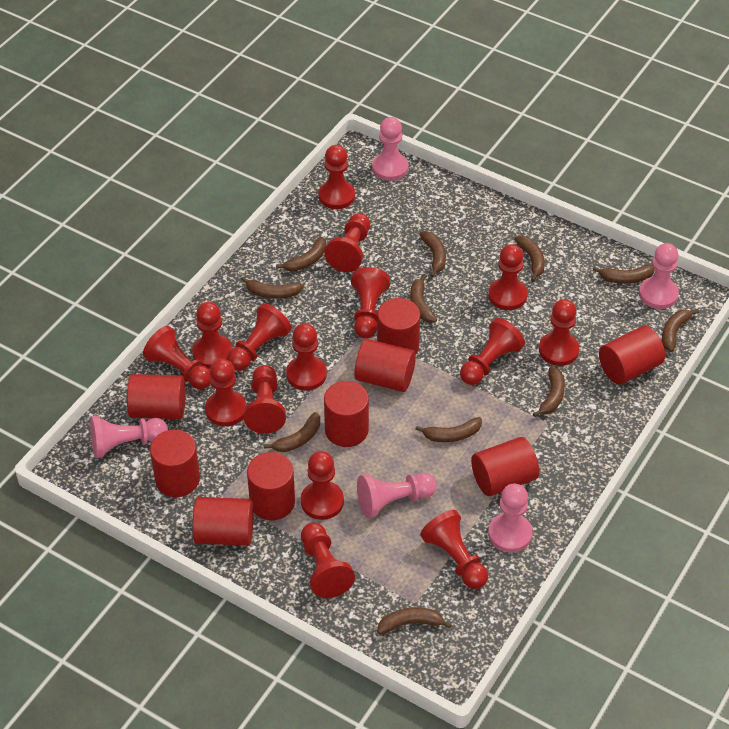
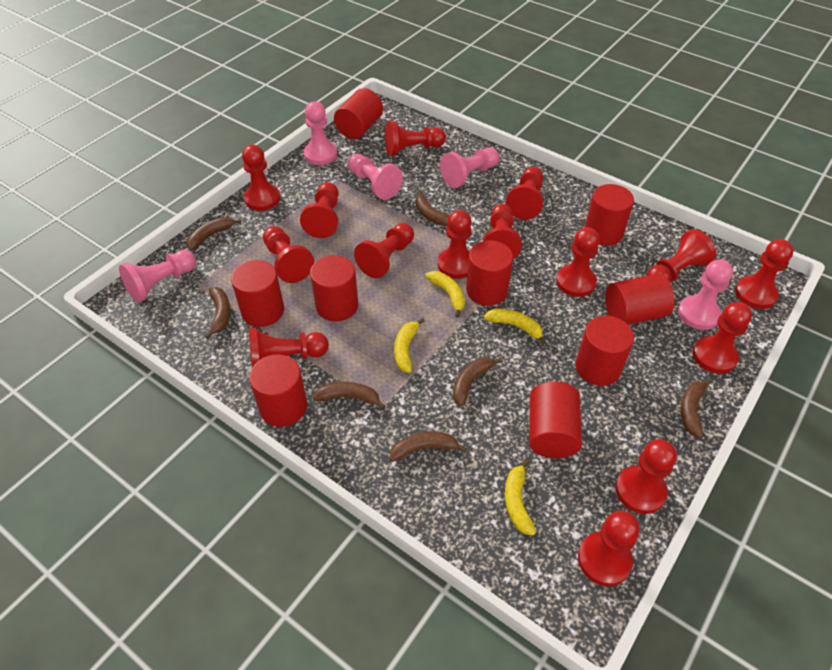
brown banana: [241,277,303,299] [264,412,320,452] [276,237,326,271] [377,607,452,634] [410,274,437,323] [415,417,482,442] [419,231,446,278] [514,236,545,282] [533,367,565,417] [593,264,655,284] [662,309,699,352] = 11 -> [187,217,241,250] [205,287,231,339] [313,382,386,409] [389,432,466,462] [416,190,449,226] [453,357,503,406] [680,378,713,438] = 7
yellow banana: none = 0 -> [394,318,425,373] [425,271,465,317] [484,309,546,345] [505,459,536,536] = 4

